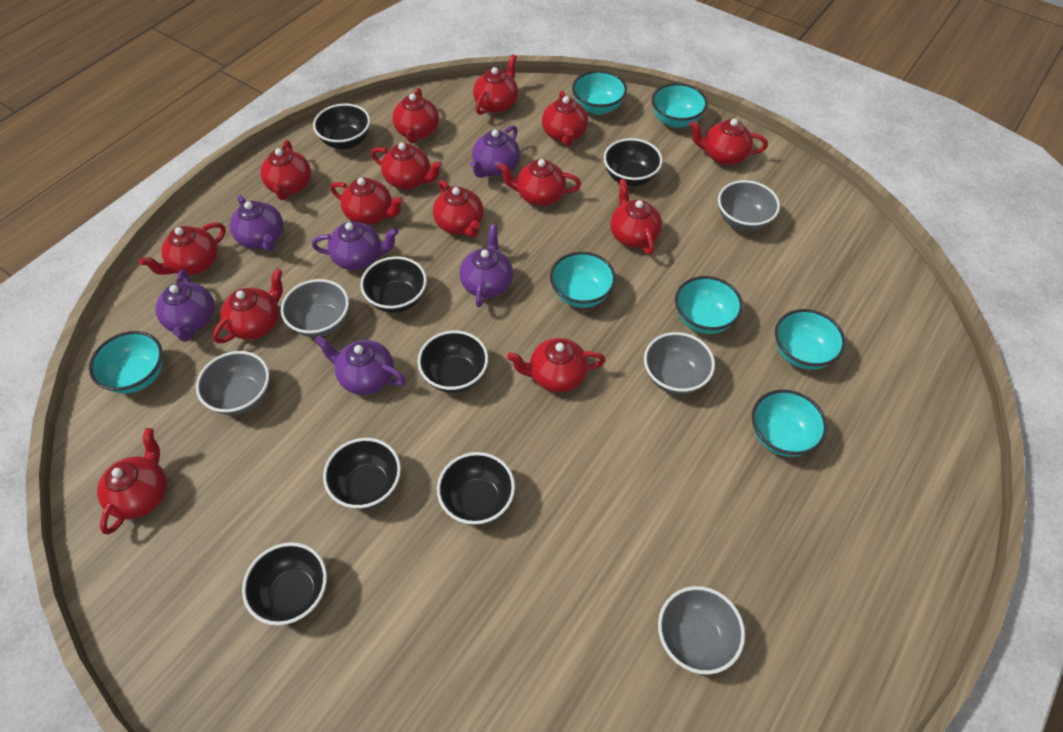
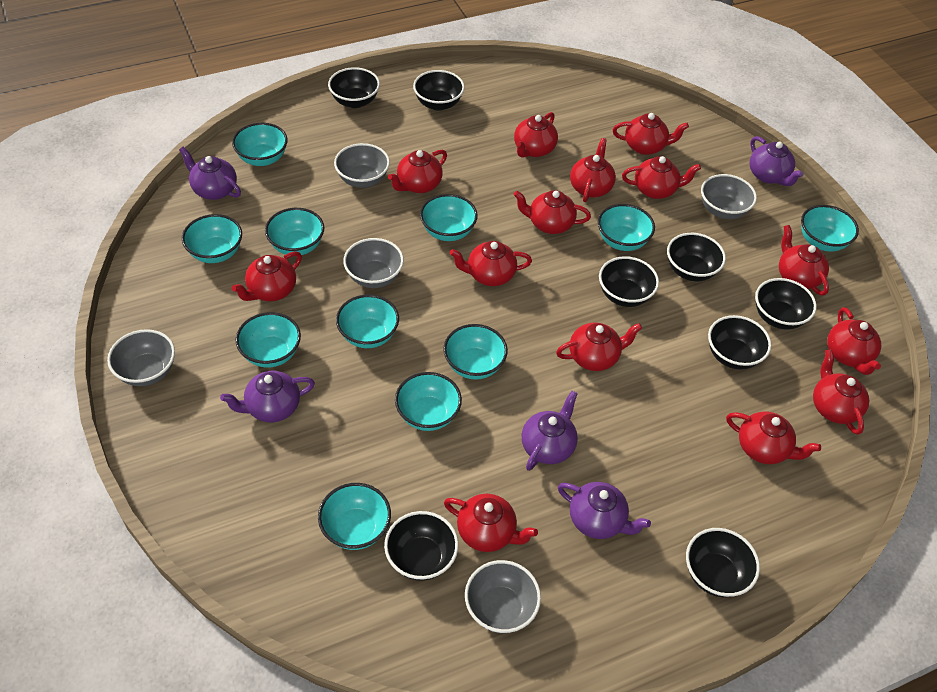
black bowl: [242,542,327,626] [313,103,370,149] [323,438,401,509] [360,256,427,313] [417,330,488,393] [437,452,515,525] [603,138,663,186] = 7 -> [328,67,380,108] [384,511,459,581] [413,70,465,111] [599,256,659,307] [667,233,726,281] [686,528,760,597] [708,315,771,370] [755,278,817,330] = 8
purple teapot: [155,270,215,342] [230,195,283,251] [312,221,399,270] [314,335,406,395] [459,224,513,307] [470,125,520,178] = 6 -> [179,147,241,200] [220,371,315,422] [521,391,578,471] [558,482,651,539] [749,136,804,186] = 5
turquoise bowl: [89,331,163,393] [550,252,616,308] [572,71,627,115] [652,83,708,128] [675,276,743,334] [752,389,827,457] [775,309,846,370] = 7 -> [182,214,242,263] [232,123,288,166] [236,312,301,368] [265,208,324,255] [318,483,391,550] [336,295,399,348] [395,372,462,431] [420,194,478,241] [443,324,508,380] [598,204,655,251] [801,205,859,252] = 11

